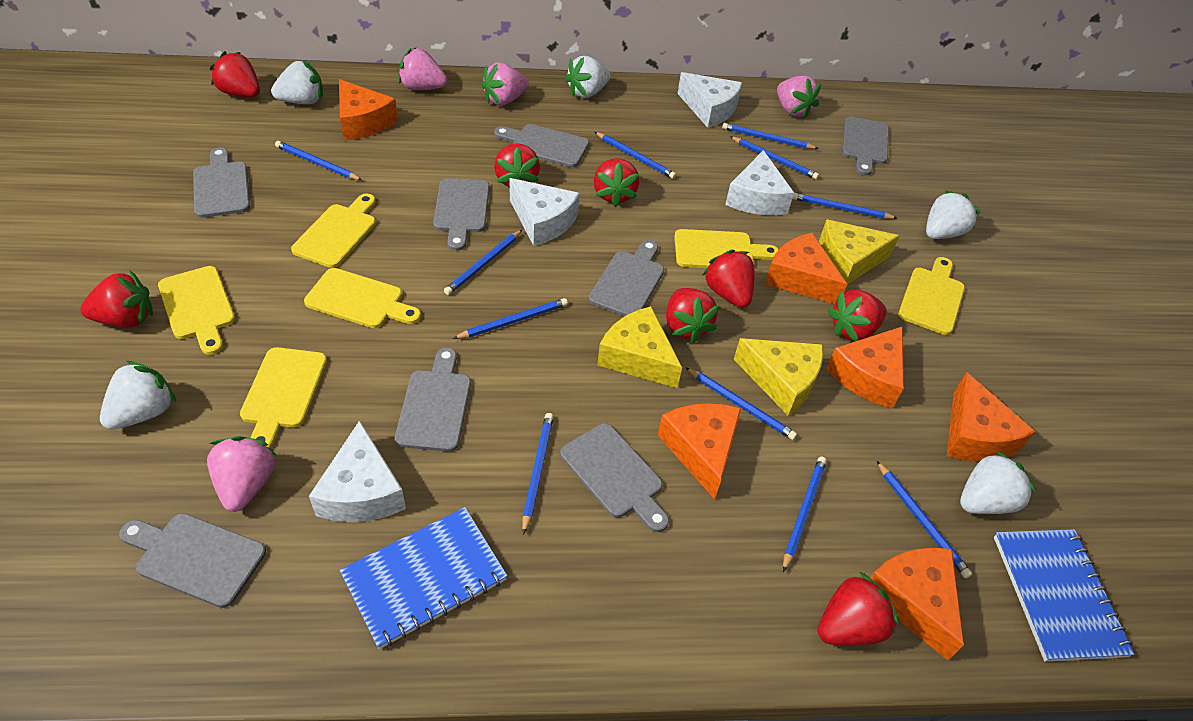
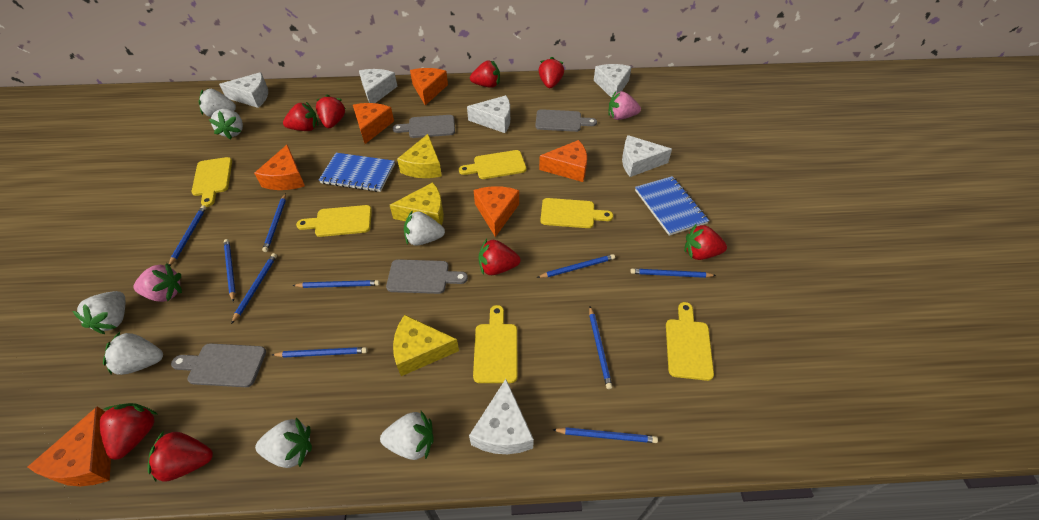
blue pencil: [275,141,362,180] [444,230,522,295] [453,298,568,339] [522,413,553,535] [595,132,676,179] [685,367,797,440] [722,123,819,149] [730,136,819,179] [783,456,827,572] [792,193,897,219] [877,461,972,578] = 11 -> [169,205,206,266] [224,239,236,302] [231,253,277,324] [262,193,286,252] [272,347,367,358] [293,280,380,288] [537,254,615,278] [552,427,658,443] [589,307,612,389] [630,268,716,278] = 10
grey cutting board: [119,513,266,608] [193,148,250,218] [395,348,471,452] [433,178,490,251] [494,124,589,167] [560,423,669,532] [589,240,664,316] [842,116,889,176] = 8 -> [171,343,266,387] [386,259,468,294] [393,115,455,138] [535,109,597,132] = 4
pink strawberry: [207,436,276,512] [398,48,447,90] [481,63,529,106] [777,76,821,118] = 4 -> [133,263,182,302] [608,91,641,120] = 2
white cheese: [309,420,406,522] [510,178,580,246] [678,72,742,128] [725,150,794,215] = 4 -> [219,72,268,108] [359,69,398,103] [467,95,510,133] [469,379,534,454] [594,64,631,98] [622,135,672,177] = 6
white strawberry: [100,361,176,430] [271,60,323,104] [565,56,610,98] [926,190,980,239] [960,450,1036,514] = 5 -> [73,291,125,334] [103,332,163,375] [199,89,236,117] [209,109,243,139] [255,418,312,468] [380,411,434,460] [404,210,445,246] = 7

